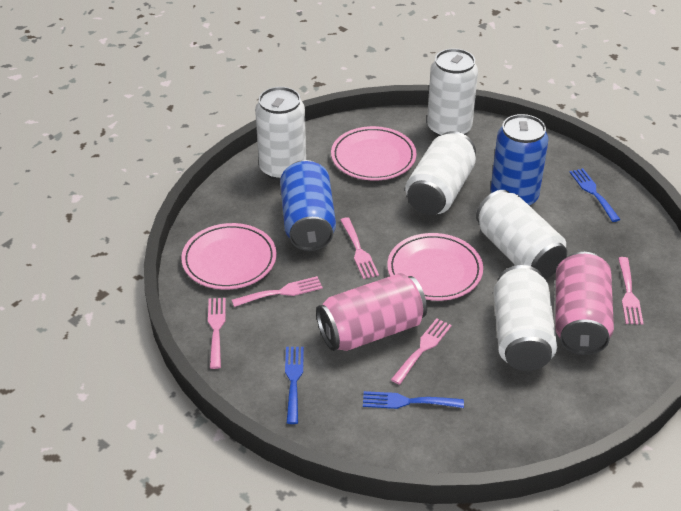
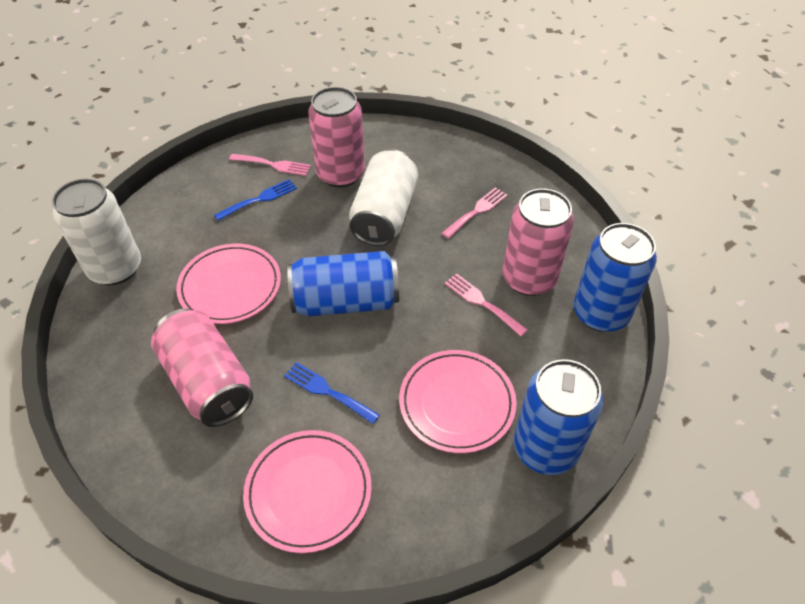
blue can: [280,160,336,251] [490,114,548,206] = 2 -> [287,251,399,317] [514,359,603,475] [573,223,657,332] = 3
blue fork: [285,347,304,424] [363,391,464,409] [569,168,621,222] = 3 -> [214,179,297,221] [284,362,380,424] = 2
pink can: [316,273,427,351] [555,252,614,355] = 2 -> [151,308,253,427] [308,87,365,188] [502,189,574,296] = 3
pink fork: [208,298,226,369] [232,276,323,307] [340,217,379,279] [391,318,452,385] [618,257,643,325] = 5 -> [229,154,311,176] [441,187,508,239] [445,273,528,336] = 3
white can: [255,87,306,181] [405,131,476,215] [427,48,478,136] [476,190,567,279] [493,265,557,371] = 5 -> [52,178,141,285] [349,150,418,246] = 2

